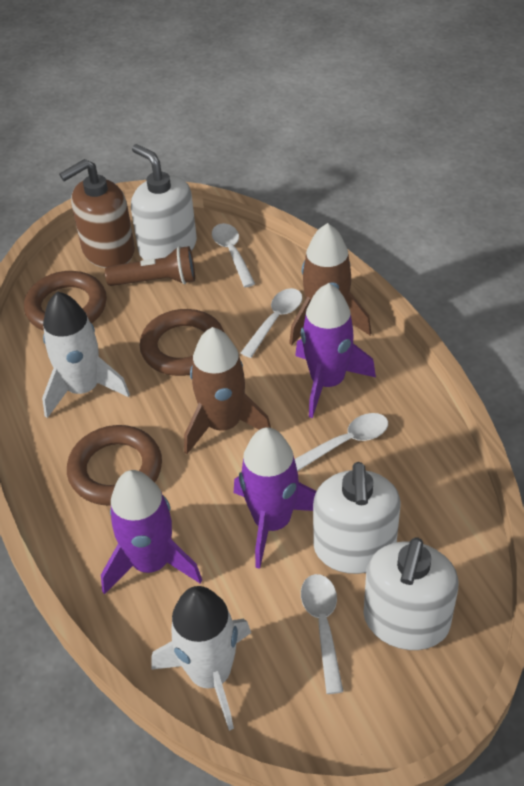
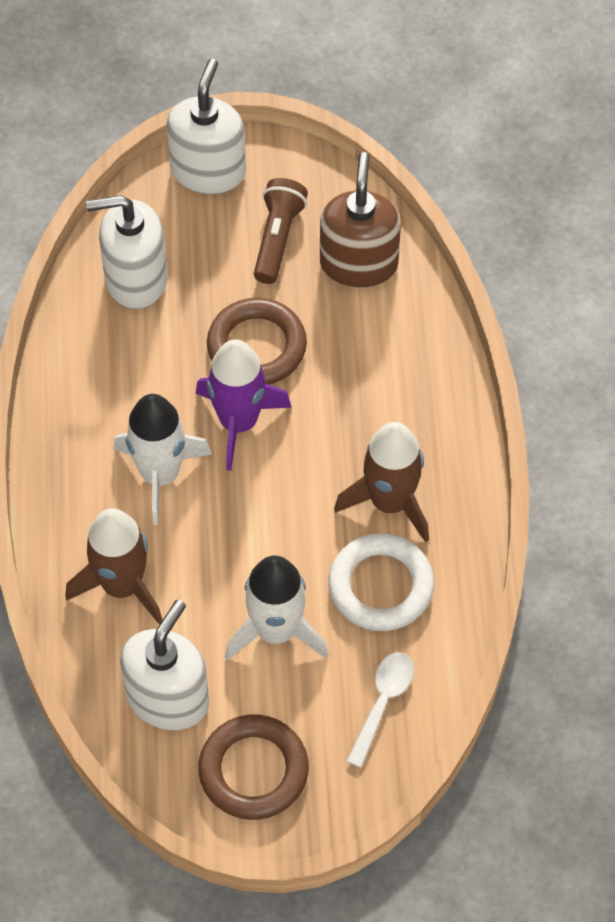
brown ring: [24,271,107,331] [67,425,162,505] [140,309,225,376] = 3 -> [198,715,309,820] [207,298,307,385] = 2
purple rocket: [101,470,202,595] [234,427,316,569] [295,283,376,418] = 3 -> [196,340,292,471] = 1
white ring: none = 0 -> [328,533,434,631] = 1
white spoon: [212,223,255,287] [241,288,302,358] [295,413,388,471] [301,574,344,694] = 4 -> [347,652,414,768] = 1

